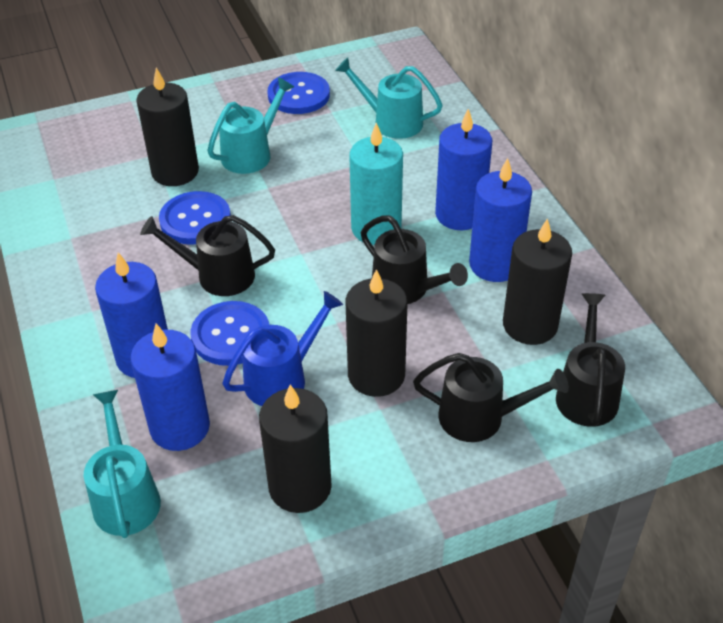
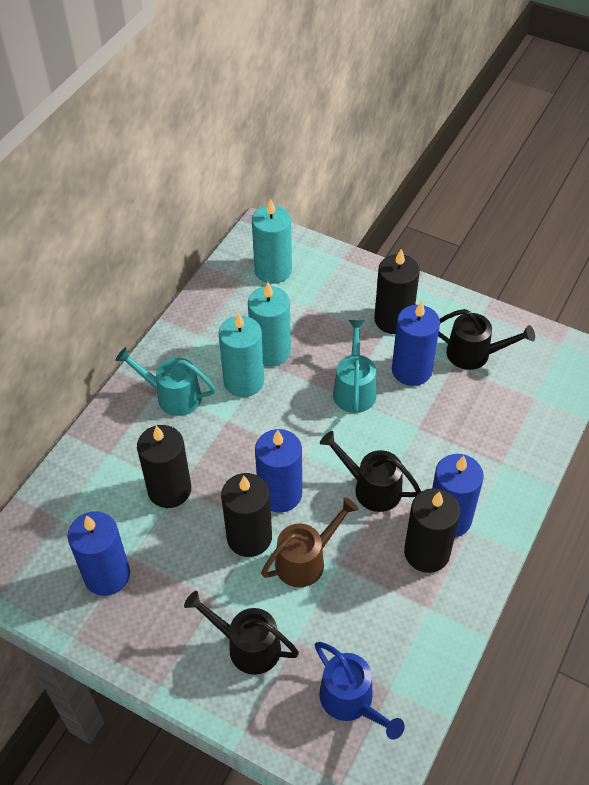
black watering can: [140,215,275,296] [361,216,468,304] [413,353,569,442] [556,293,625,427] = 4 -> [184,591,299,675] [320,431,421,512] [438,309,535,370] = 3
blue button: [159,191,231,245] [191,301,269,366] [267,72,330,114] = 3 -> none = 0
brown watering can: none = 0 -> [261,497,359,587] = 1
turquoise candle: [349,123,403,245] = 1 -> [218,312,264,397] [248,282,291,367] [252,198,292,284] = 3
turquoise watering can: [84,390,161,538] [207,77,294,174] [335,57,443,139] = 3 -> [116,347,216,416] [333,320,377,413] = 2

